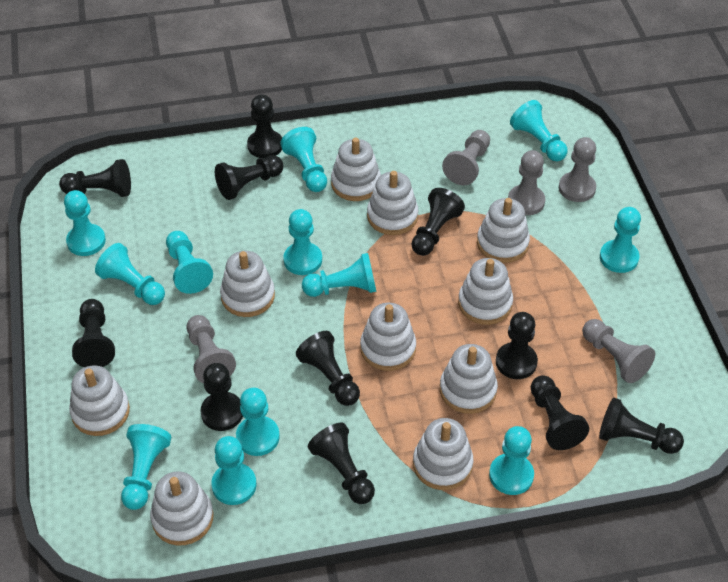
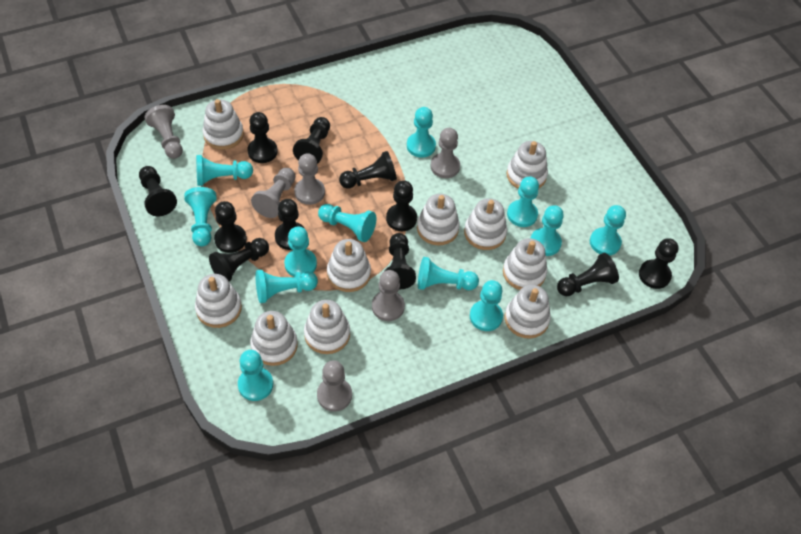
grey pawn: [187,315,236,383] [442,130,490,185] [508,150,545,215] [559,137,596,202] [582,319,655,383] = 5 -> [145,105,183,159] [251,168,296,218] [294,153,325,205] [317,360,352,412] [372,270,405,321] [430,128,460,178] = 6

